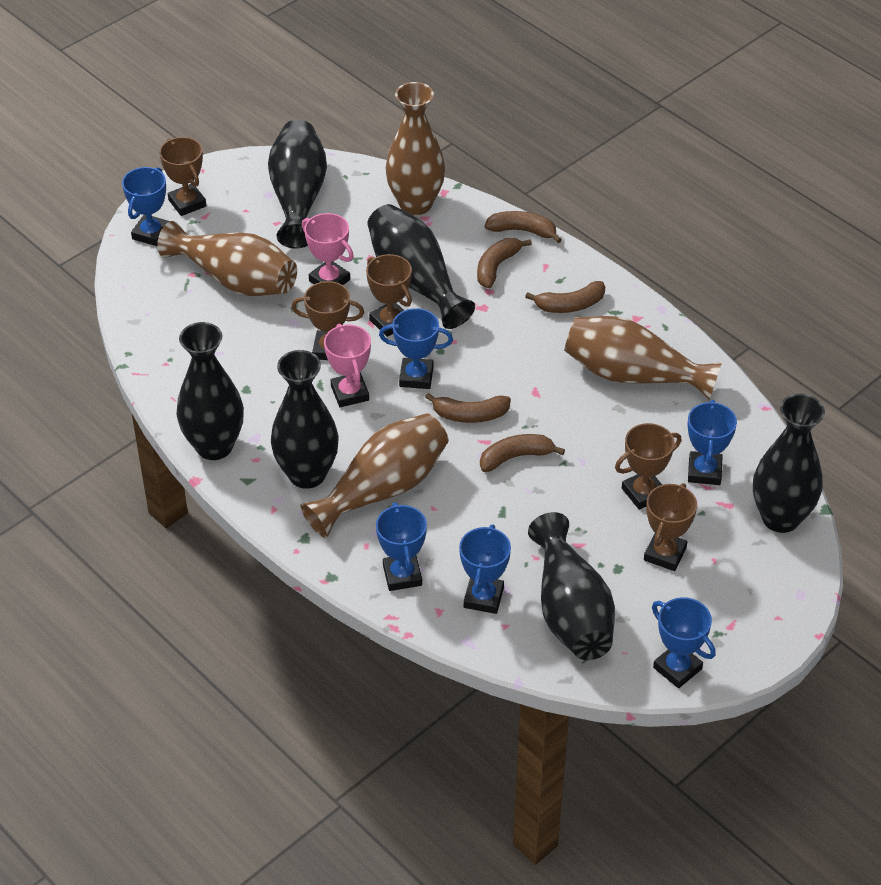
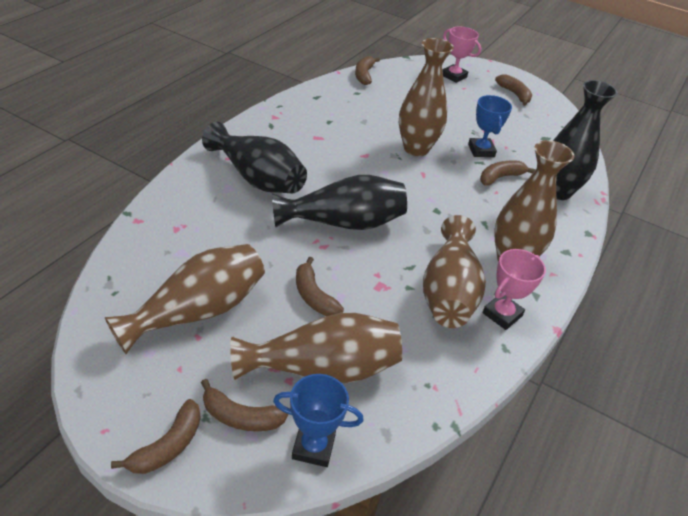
black vase: [176,322,244,460] [268,120,327,249] [271,350,339,489] [367,204,475,329] [528,512,615,660] [753,394,825,533] = 6 -> [202,122,307,193] [272,175,407,230] [553,80,618,200] = 3
blue trophy: [122,167,170,246] [376,502,427,591] [379,308,453,389] [459,524,511,614] [652,597,716,688] [688,400,737,485] = 6 -> [273,374,363,467] [468,95,512,157] = 2
brown banana: [425,393,511,423] [477,238,532,288] [480,434,565,472] [485,211,562,243] [525,281,605,313] = 5 -> [111,399,201,474] [201,379,289,431] [296,257,344,316] [355,56,380,85] [480,160,536,186] [495,74,532,106] = 6
brown trophy: [159,137,206,216] [291,281,364,360] [366,254,412,337] [615,423,682,510] [644,483,697,571] = 5 -> none = 0
brown vase: [157,221,297,296] [300,413,449,538] [385,82,445,215] [564,316,722,400] = 4 -> [105,244,265,354] [230,313,402,383] [399,38,454,156] [423,215,486,328] [494,140,574,262] = 5

